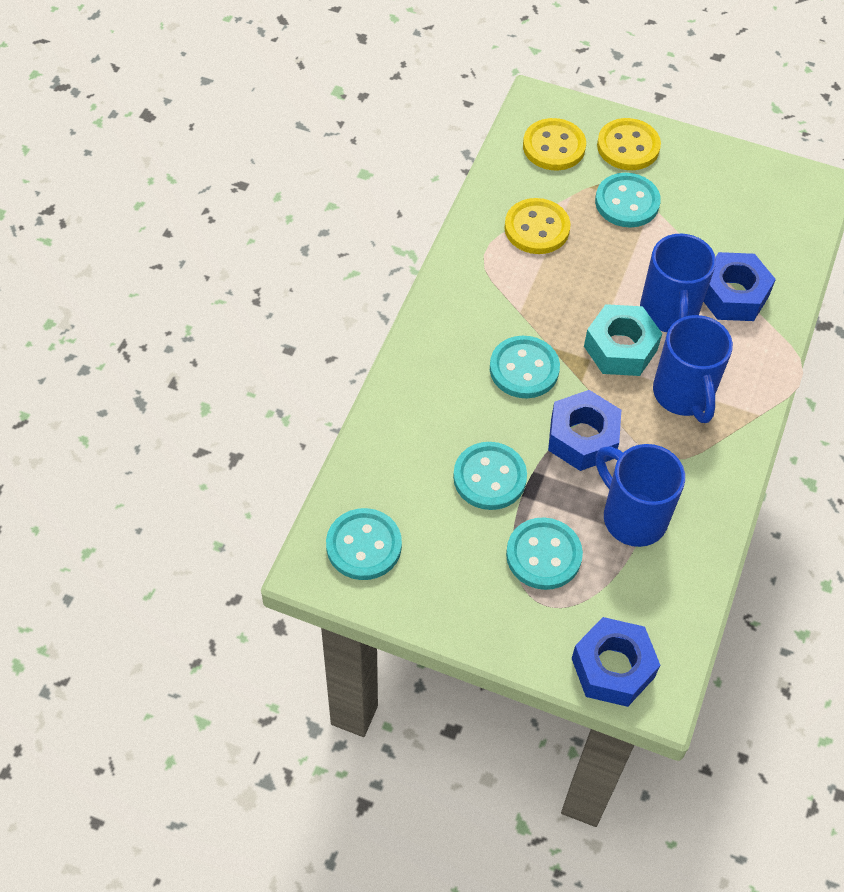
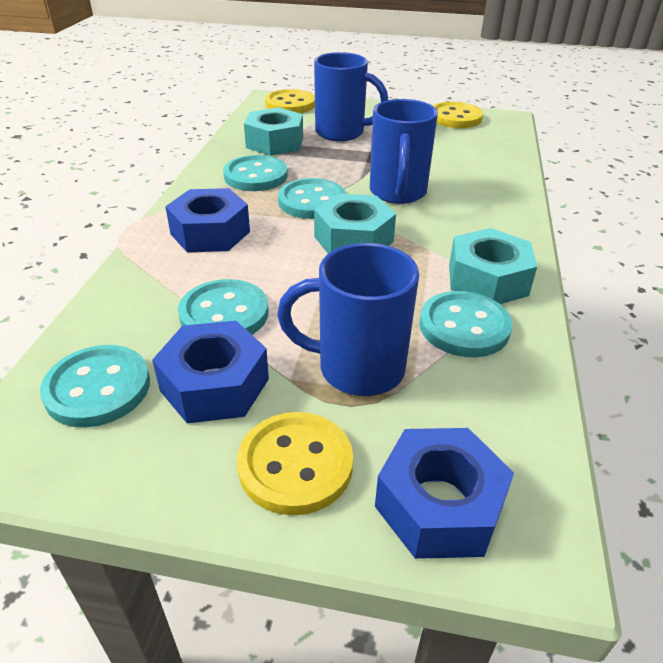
turquoise nut: [584,304,662,376] = 1 -> [244,107,303,156] [314,193,396,254] [449,228,537,304] = 3

